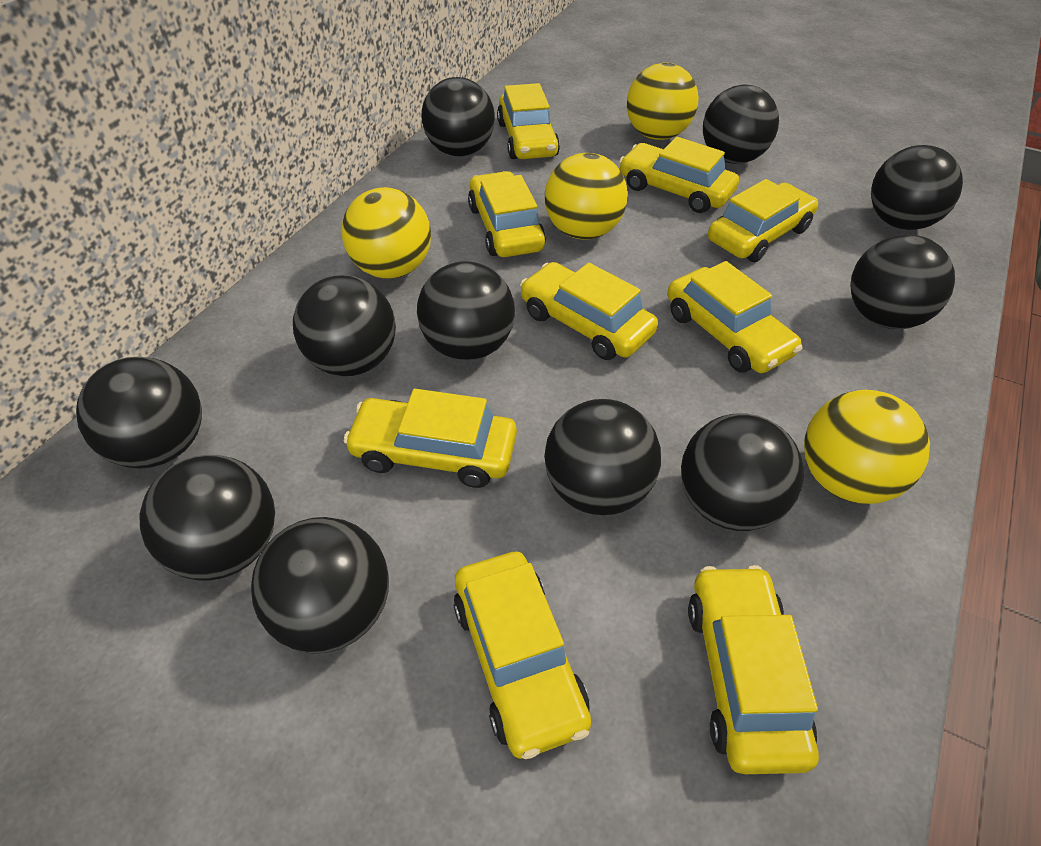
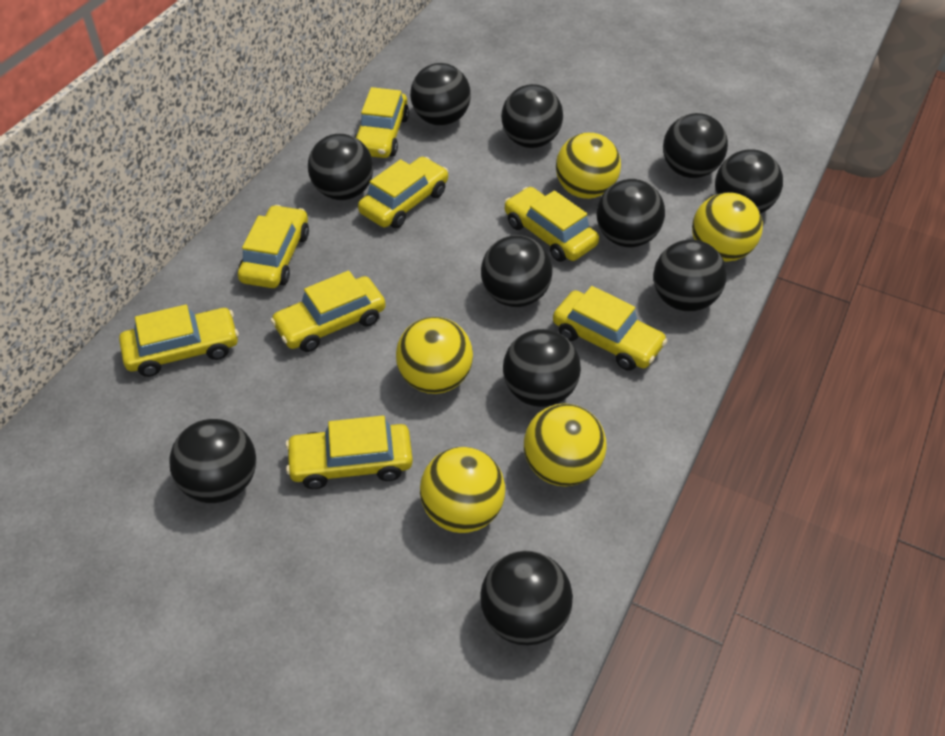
yellow ball: [342,187,431,278] [545,153,628,240] [627,63,699,140] [804,390,930,504] = 4 -> [396,317,473,394] [420,447,505,533] [524,403,607,486] [556,133,621,199] [692,192,763,262] = 5
yellow car: [344,389,517,488] [453,552,591,759] [468,171,546,257] [497,83,560,159] [520,262,658,360] [619,137,739,213] [667,261,803,373] [688,565,819,774] [708,179,818,262] = 9 -> [119,304,239,377] [238,205,309,288] [271,271,386,352] [285,416,413,489] [354,87,409,158] [358,157,448,228] [504,187,599,262] [553,286,667,371] = 8

